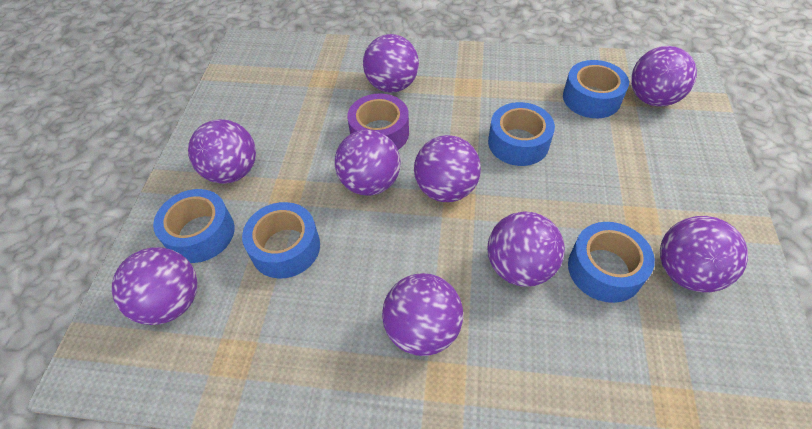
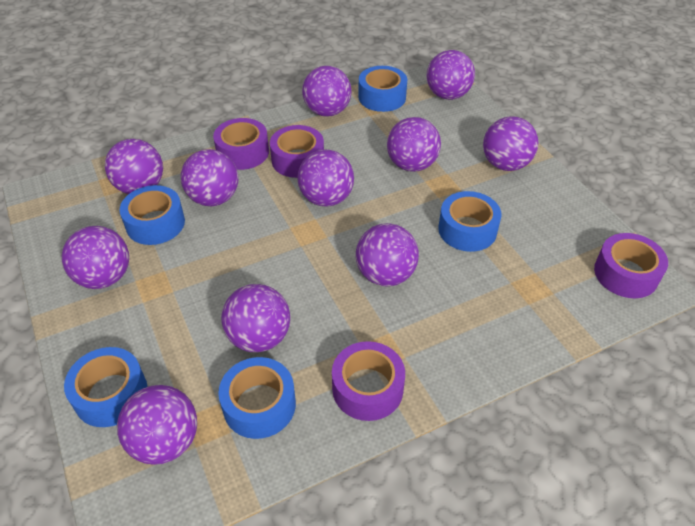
purple ball: [112,247,197,325] [188,119,256,184] [335,129,400,196] [363,34,419,93] [382,273,463,356] [414,135,481,202] [488,211,565,287] [631,46,697,107] [660,216,748,292] = 9 -> [62,226,129,289] [105,139,163,194] [117,385,197,465] [181,149,238,206] [221,284,290,353] [297,149,354,207] [302,66,352,117] [356,223,419,287] [387,117,441,172] [427,50,475,100] [483,116,538,171] = 11
purple tape: [347,94,409,150] = 1 -> [213,118,269,170] [270,125,324,178] [332,341,405,421] [594,233,668,298] = 4

